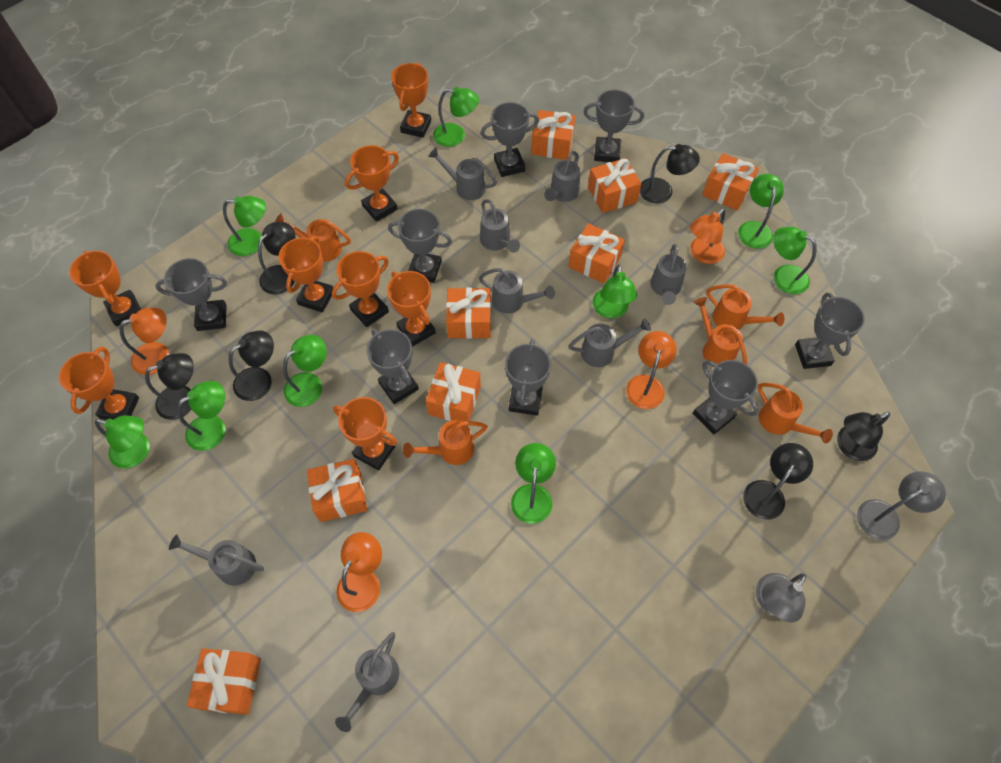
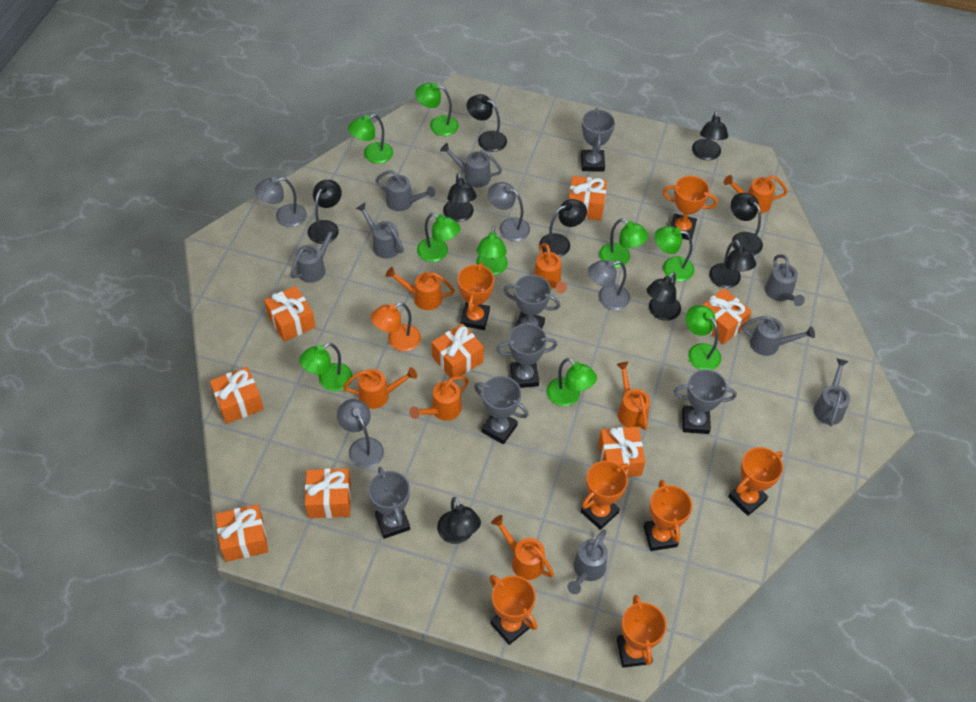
black lamp: [145,353,194,420] [229,331,274,401] [258,222,295,295] [640,144,700,203] [743,443,813,520] [837,412,890,461] = 6 -> [308,180,342,244] [437,497,481,544] [443,173,477,222] [467,94,507,152] [539,199,587,257] [647,272,681,321] [692,112,728,160] [709,239,756,288] [731,193,763,255] = 9
grey lamp: [756,573,806,622] [857,471,946,540] = 2 -> [255,177,307,227] [337,399,384,468] [488,182,530,241] [588,260,630,310] = 4
grey trophy: [155,258,227,331] [366,329,419,404] [388,209,452,283] [481,102,539,177] [505,339,551,416] [584,90,644,162] [693,360,759,435] [795,292,865,369] = 8 -> [368,467,410,539] [474,376,528,444] [496,323,557,388] [503,275,560,329] [581,108,615,172] [673,369,737,434] = 6
orange lamp: [119,308,170,375] [336,532,382,612] [626,331,677,409] [690,209,725,264] = 4 -> [371,303,421,351] = 1
orange trophy: [59,347,139,420] [69,251,141,326] [278,236,333,312] [332,251,389,327] [333,397,397,471] [345,145,399,222] [387,271,436,347] [391,63,431,138] = 8 -> [458,262,494,330] [489,575,537,645] [580,461,629,530] [617,595,667,668] [644,480,692,551] [663,176,718,240] [728,447,783,516] = 7
orange watering can: [275,213,351,262] [403,420,488,465] [694,297,747,365] [706,284,784,330] [758,383,833,443] = 5 -> [343,367,417,409] [386,267,455,310] [409,376,469,421] [491,515,554,580] [534,243,567,293] [616,362,650,430] [724,175,788,214] = 7

